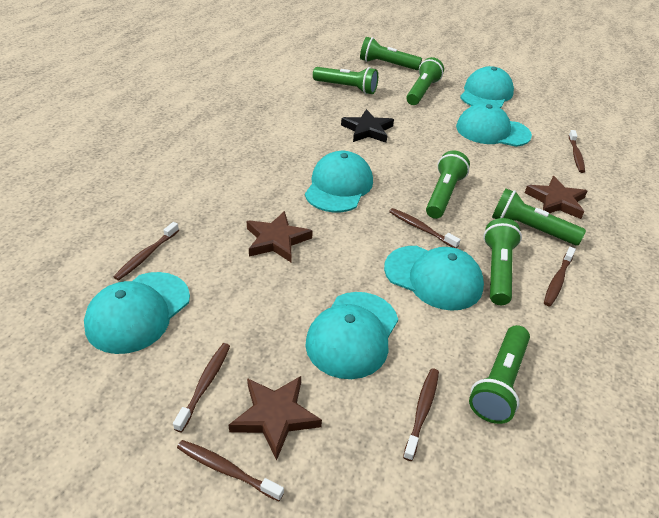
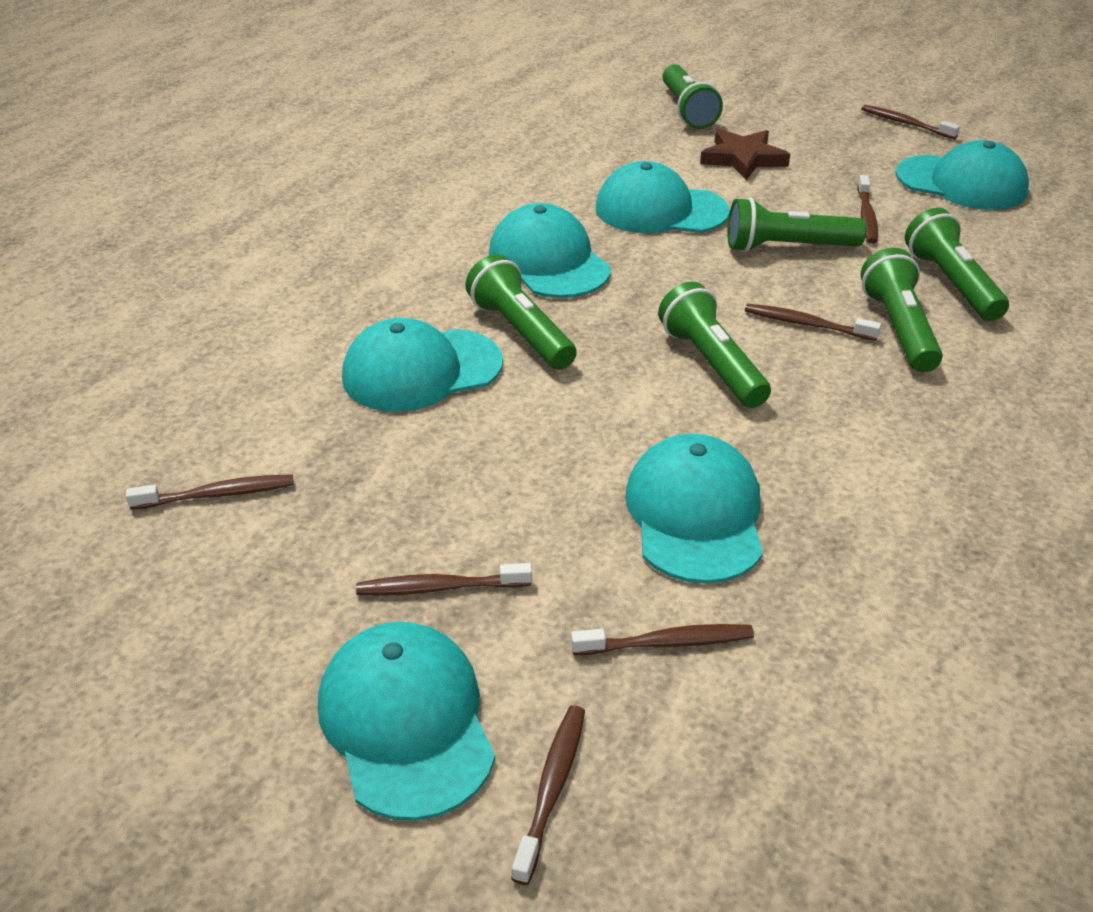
black star: [341,109,394,143] = 1 -> none = 0
brown star: [228,376,322,461] [247,211,313,262] [525,176,587,219] = 3 -> [700,129,790,180] = 1
green flashlight: [313,67,378,94] [360,37,422,70] [406,57,444,105] [426,151,470,219] [469,325,530,424] [483,218,522,305] [492,189,586,245] = 7 -> [466,254,577,370] [658,282,771,408] [663,64,723,129] [727,197,866,252] [861,248,943,372] [905,208,1009,321] = 6

